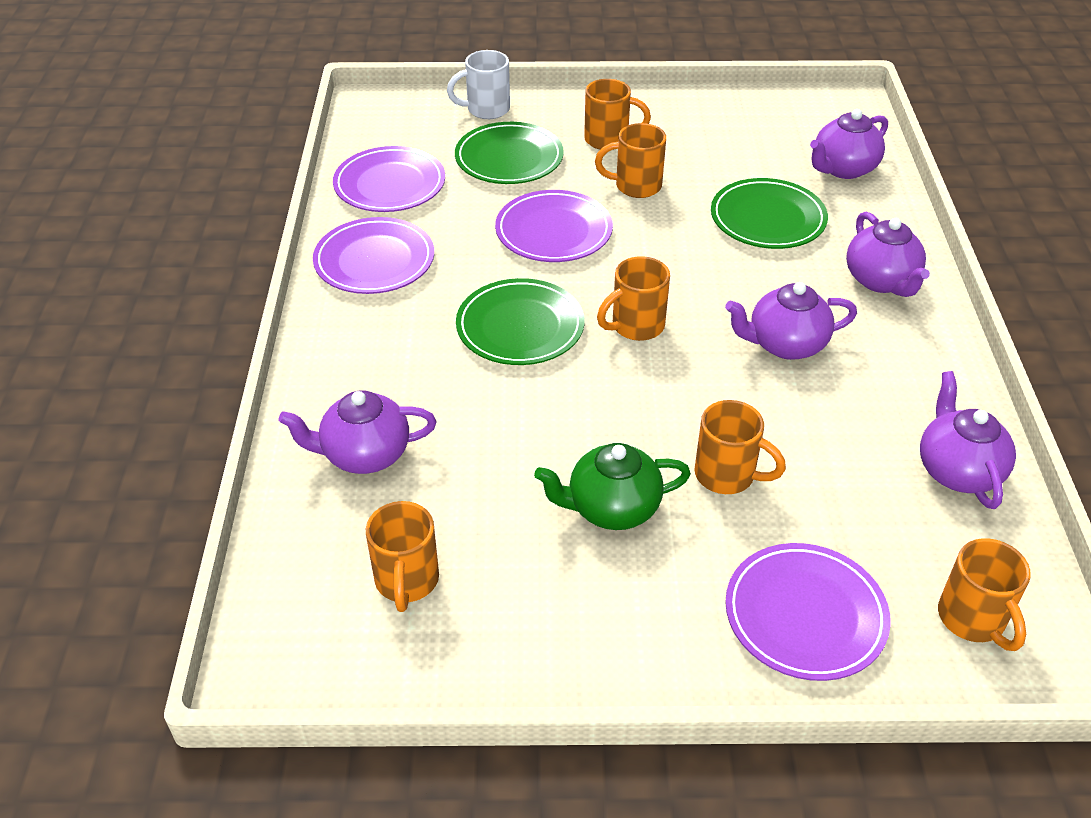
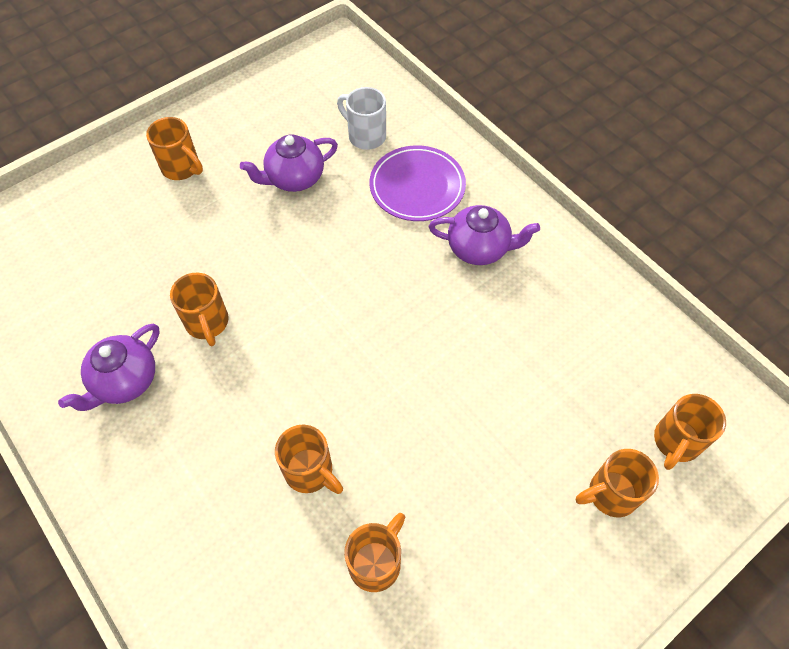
green plate: [455,122,564,184] [456,278,584,365] [711,178,828,249] = 3 -> none = 0
green teapot: [534,443,691,530] = 1 -> none = 0
purple plate: [313,217,434,294] [333,146,445,212] [495,190,613,262] [725,543,891,681] = 4 -> [369,145,466,221] = 1
purple teapot: [279,391,436,474] [725,282,857,360] [810,109,888,179] [846,212,930,297] [920,371,1016,509] = 5 -> [58,324,160,411] [240,135,338,192] [429,205,540,265] = 3

